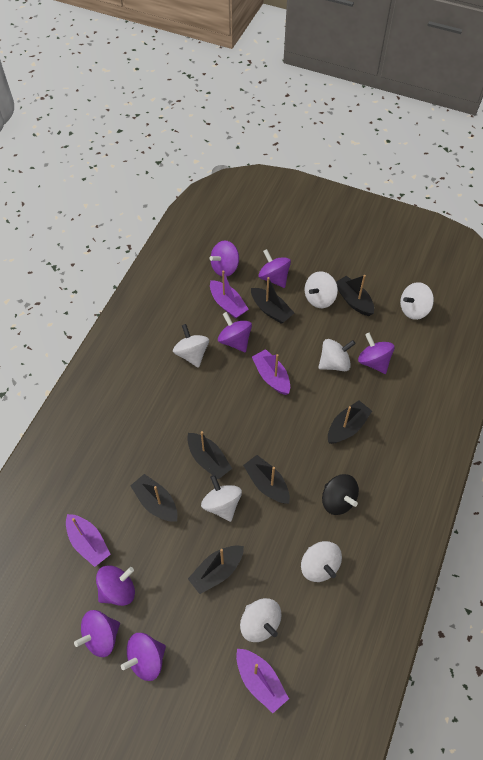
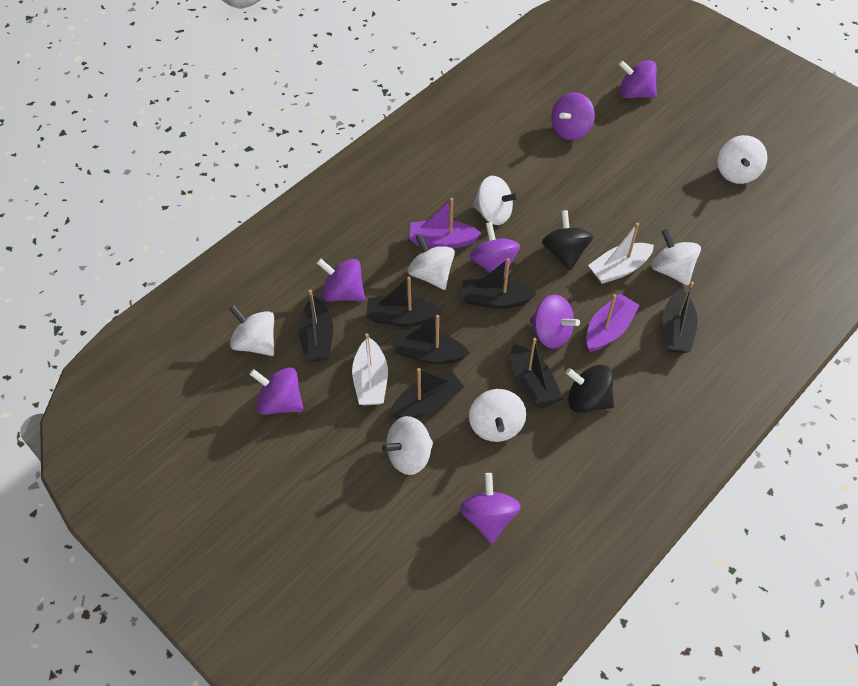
black spinning top: [322,474,359,515] = 1 -> [542,210,593,271] [566,365,614,413] = 2
purple boat: [66,514,111,567] [210,271,249,319] [236,649,289,713] [252,349,290,395] = 4 -> [410,198,481,249] [586,294,639,352] = 2
white boat: none = 0 -> [352,333,388,405] [588,223,654,284] = 2

